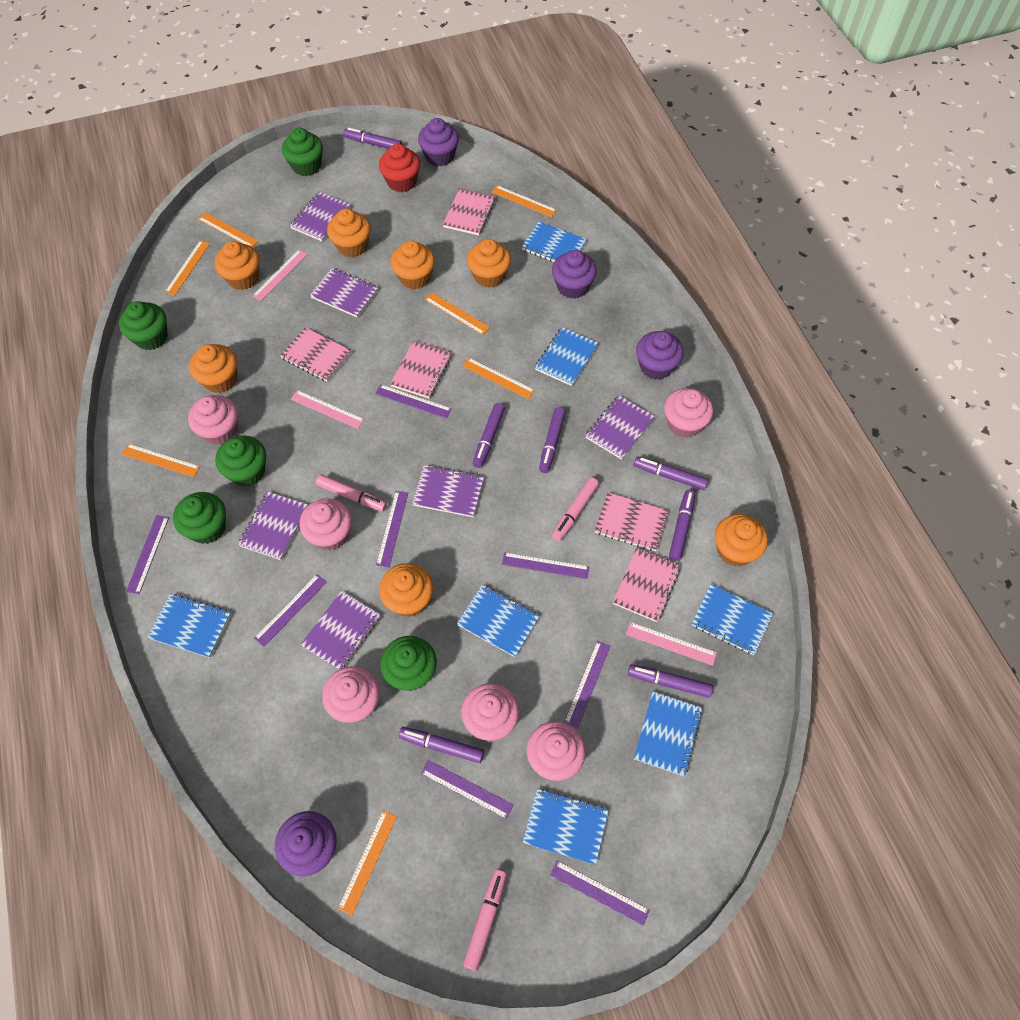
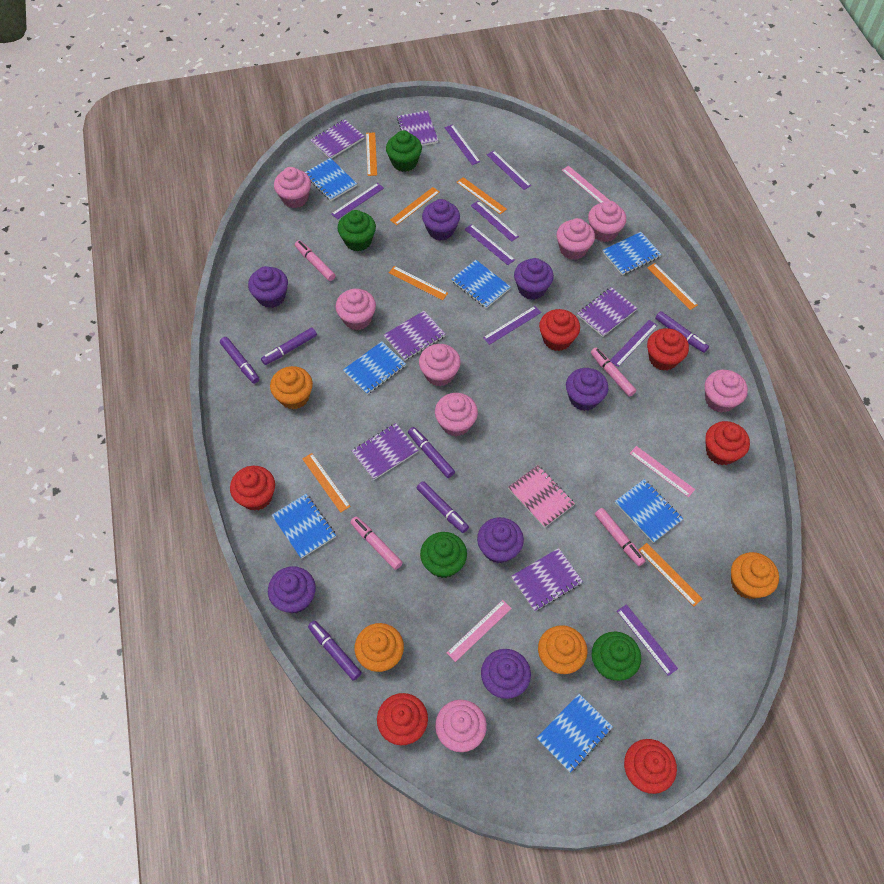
green cupcake: [119,301,168,350] [173,492,226,544] [215,436,266,487] [282,128,323,176] [380,636,437,691] = 5 -> [338,210,376,252] [386,130,422,172] [420,532,467,578] [592,632,641,681] = 4
orange cupcake: [189,344,237,393] [215,241,260,290] [327,209,371,257] [379,563,434,617] [390,240,435,289] [467,239,511,288] [715,514,768,566] = 7 -> [270,366,313,409] [355,623,404,672] [538,625,587,674] [731,552,779,599] = 4
pink cupcake: [188,395,238,445] [299,498,352,551] [322,666,380,723] [461,683,519,741] [527,721,586,781] [664,388,713,438] = 6 -> [274,167,311,208] [336,289,376,330] [419,344,461,386] [435,393,478,436] [435,700,487,752] [556,218,595,260] [588,201,626,242] [705,370,748,413] = 8
pink marker: [316,475,387,512] [463,869,507,971] [552,477,599,541] = 3 -> [295,240,335,281] [350,516,403,570] [591,347,636,397] [595,508,645,566] = 4
pink notebook: [280,327,351,382] [390,340,452,398] [443,188,495,235] [595,492,669,551] [613,547,681,622] = 5 -> [508,465,575,528] = 1
purple cupcake: [275,811,337,876] [418,118,459,167] [552,250,597,299] [636,331,684,380] = 4 -> [248,266,288,308] [268,566,316,613] [422,199,460,240] [477,517,524,563] [481,649,531,699] [514,258,554,300] [566,368,608,411] = 7
purple marker: [344,128,402,149] [399,727,484,763] [473,403,505,468] [539,407,566,473] [628,664,713,698] [634,457,708,490] [669,490,695,561] = 7 -> [220,337,259,384] [261,327,317,365] [308,621,362,681] [408,427,455,478] [417,481,469,533] [655,311,709,353] = 6
red cupcake: [379,144,420,192] = 1 -> [230,466,275,511] [377,693,428,745] [539,309,580,351] [624,739,677,794] [647,328,689,371] [705,421,750,465] = 6

